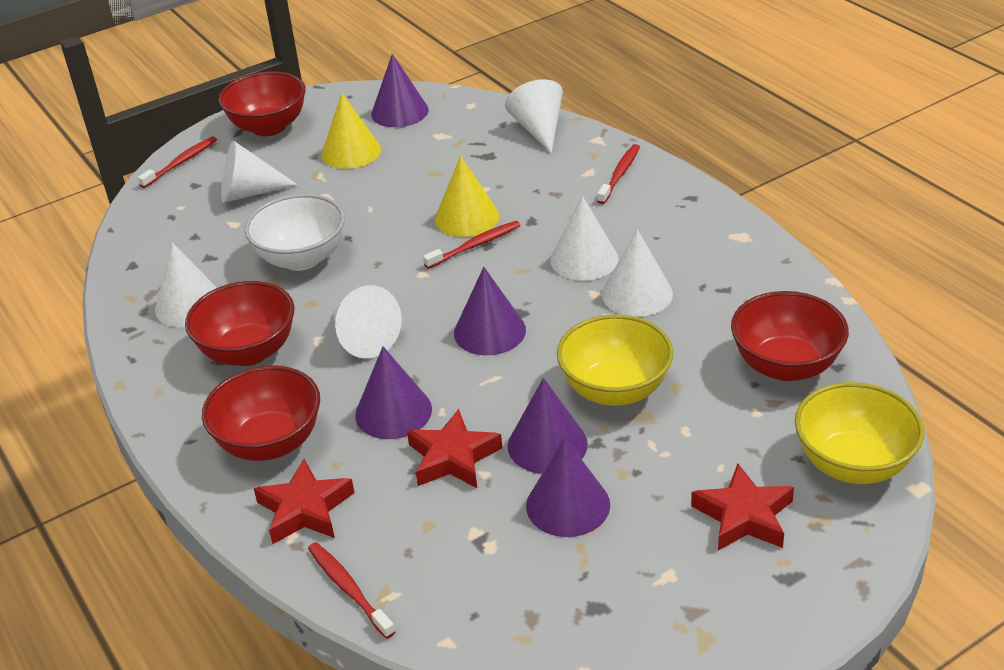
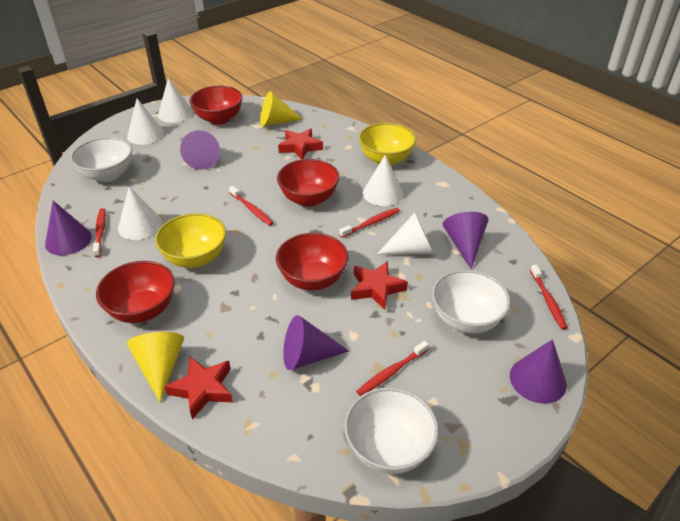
red toothbrush: [138,136,217,188] [308,542,395,639] [423,221,521,269] [597,144,640,204] = 4 -> [93,208,106,257] [229,186,273,226] [339,208,400,238] [356,341,429,396] [530,265,568,330] = 5
white bowl: [245,194,345,271] = 1 -> [70,137,132,182] [344,387,439,474] [432,270,511,334] = 3
white cone: [155,242,217,327] [221,140,298,203] [333,285,402,358] [505,79,563,153] [550,196,619,281] [602,229,673,317] = 6 -> [118,186,162,240] [127,99,164,145] [158,78,193,123] [363,155,403,206] [377,213,433,254] = 5

